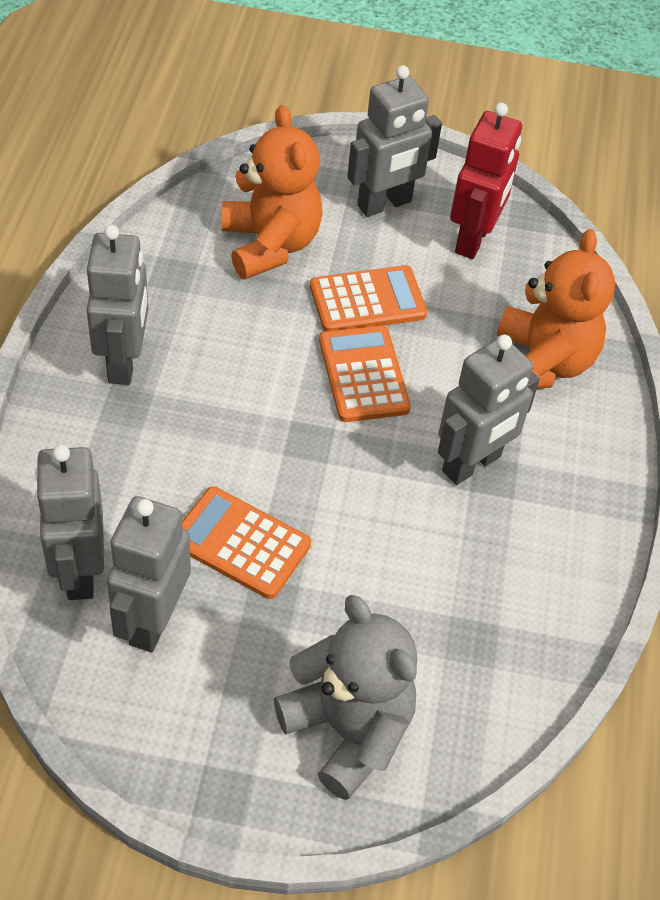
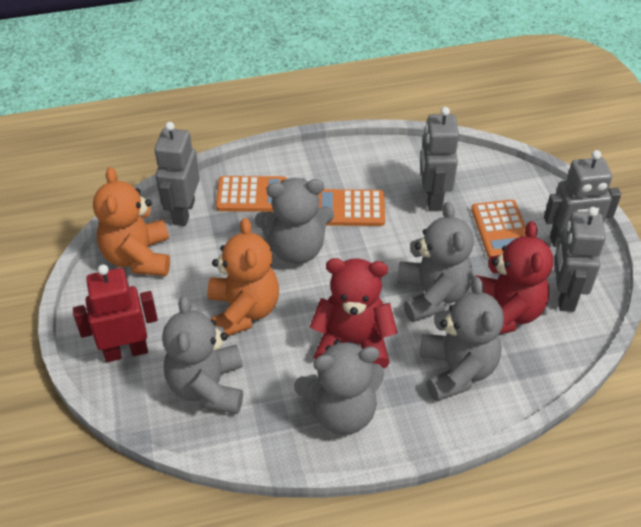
grey robot: [35,445,104,600] [86,225,148,385] [107,496,191,652] [347,65,442,217] [438,335,540,485] = 5 -> [155,122,200,226] [420,107,459,210] [544,150,621,247] [554,207,606,312] = 4
grey teddy bear: [274,595,417,800] = 1 -> [162,295,243,414] [255,178,334,264] [294,340,384,435] [397,202,474,322] [420,277,504,401] = 5
red teddy bear: none = 0 -> [310,258,397,369] [476,221,553,334] = 2

